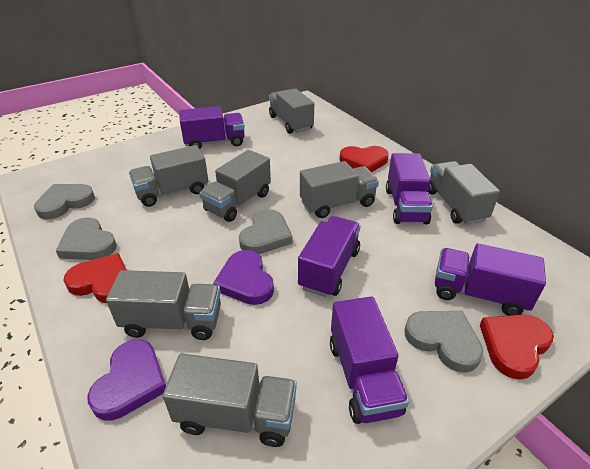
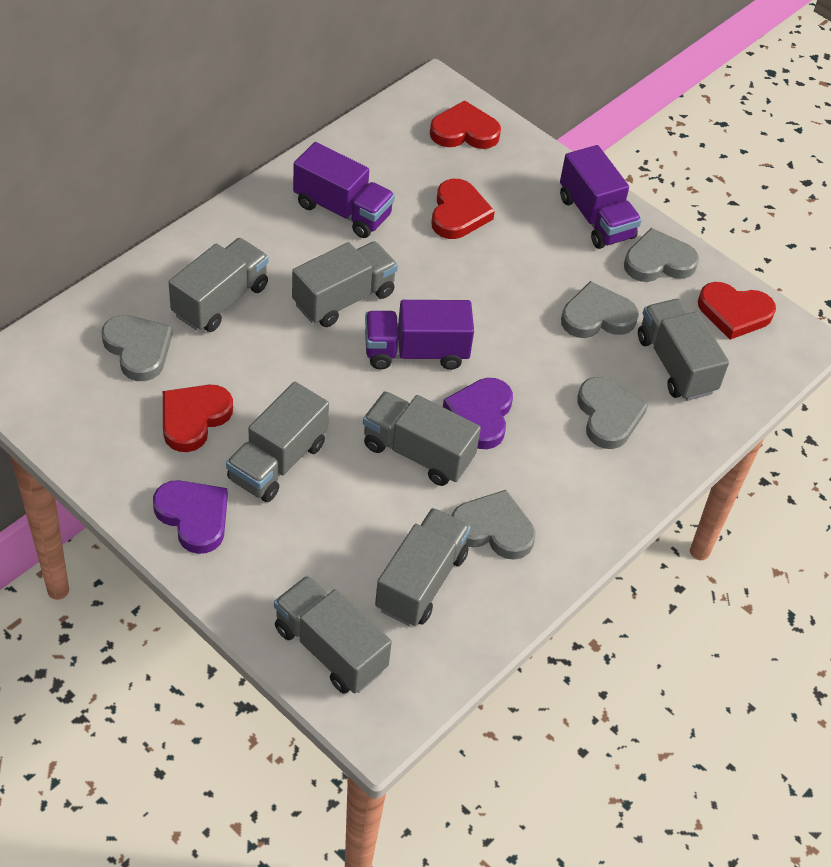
grey heart: [34,184,95,219] [56,217,117,260] [239,209,293,254] [404,311,483,373] = 4 -> [101,315,173,381] [452,490,536,560] [561,281,639,338] [577,377,648,449] [624,228,699,282] = 5
purple truck: [179,106,245,149] [298,216,361,297] [330,296,409,424] [386,153,433,224] [435,243,546,316] = 5 -> [293,142,395,238] [365,300,474,370] [560,145,642,249] = 3
red heart: [63,253,126,303] [339,146,389,172] [480,314,554,380] = 3 -> [163,385,233,452] [430,100,501,149] [431,179,495,239] [698,282,776,340] = 4

